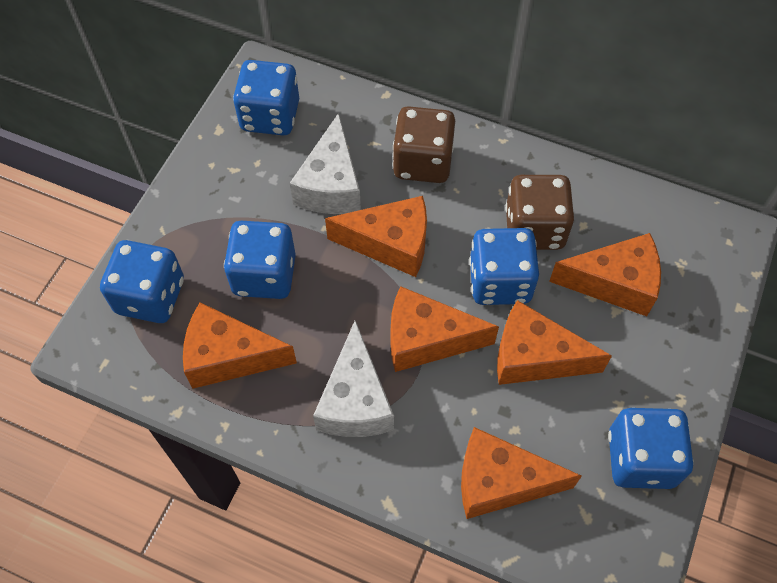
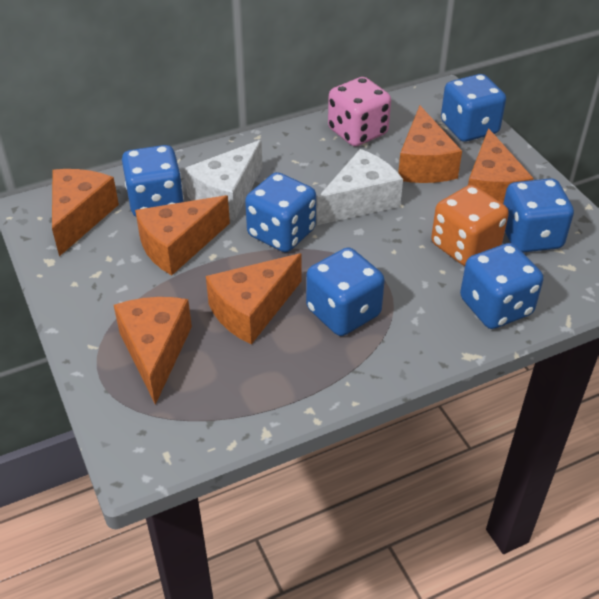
blue dice: [100,240,184,323] [224,221,296,299] [233,60,299,135] [469,228,539,305] [608,407,693,489] = 5 -> [122,145,184,217] [245,172,316,252] [306,247,385,336] [441,74,506,142] [460,243,543,329] [503,178,574,253] = 6
brown dice: [393,106,455,183] [505,175,574,250] = 2 -> none = 0
orange dice: none = 0 -> [431,185,509,266] = 1
pink dice: none = 0 -> [328,77,391,146] = 1

